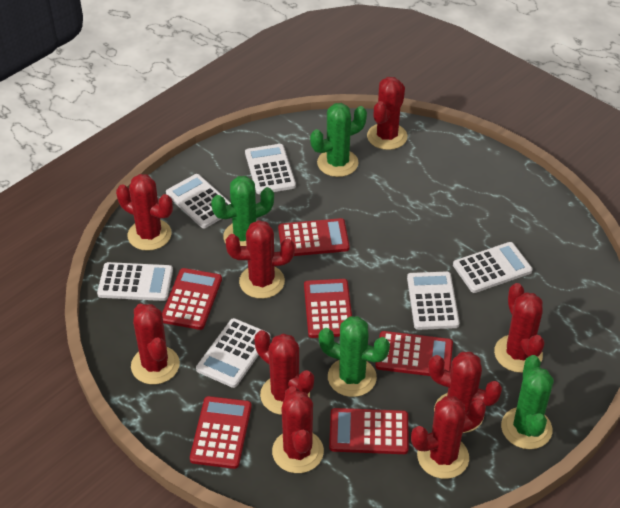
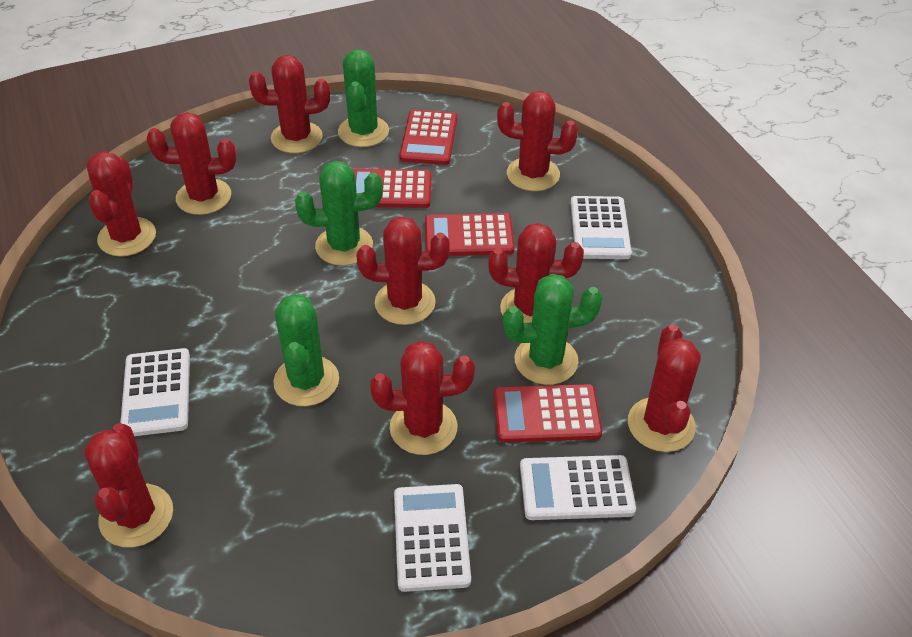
red calculator: [162,268,222,330] [190,396,252,469] [278,218,350,256] [304,279,352,338] [329,408,409,454] [376,331,453,376] = 6 -> [352,169,431,208] [399,110,457,165] [425,213,515,256] [494,384,602,443] = 4
white calculator: [97,262,173,301] [166,174,231,228] [196,318,270,388] [245,144,296,194] [407,271,460,330] [453,242,533,293] = 6 -> [120,348,190,436] [394,484,471,592] [520,455,636,520] [571,196,632,259] = 4

